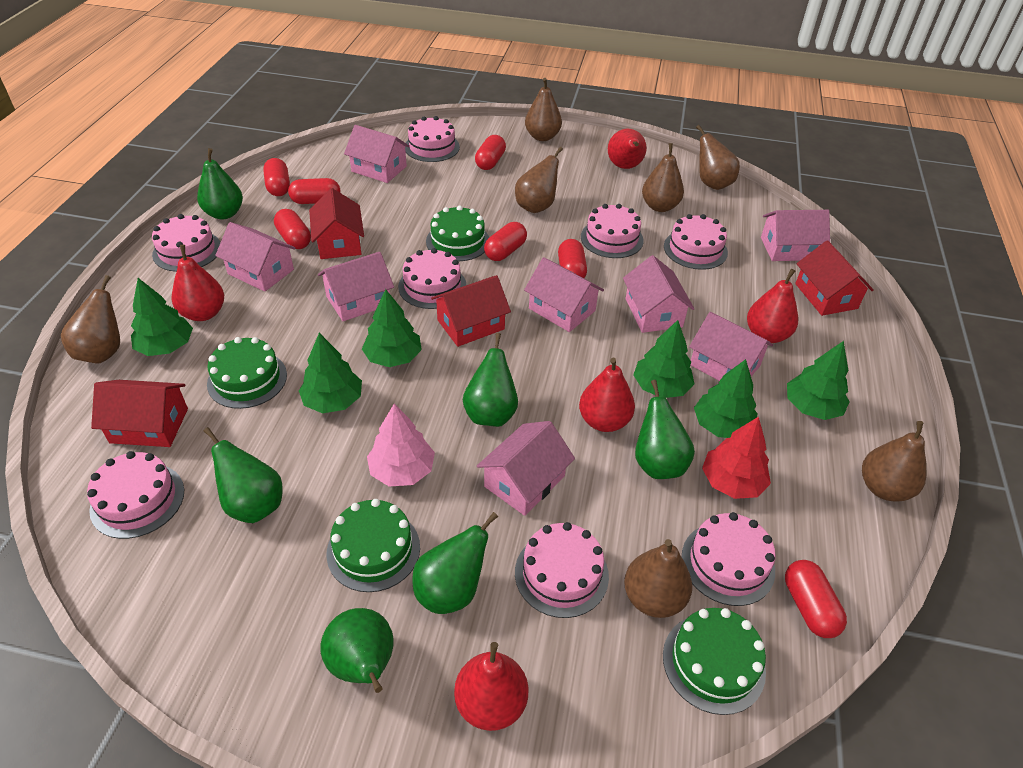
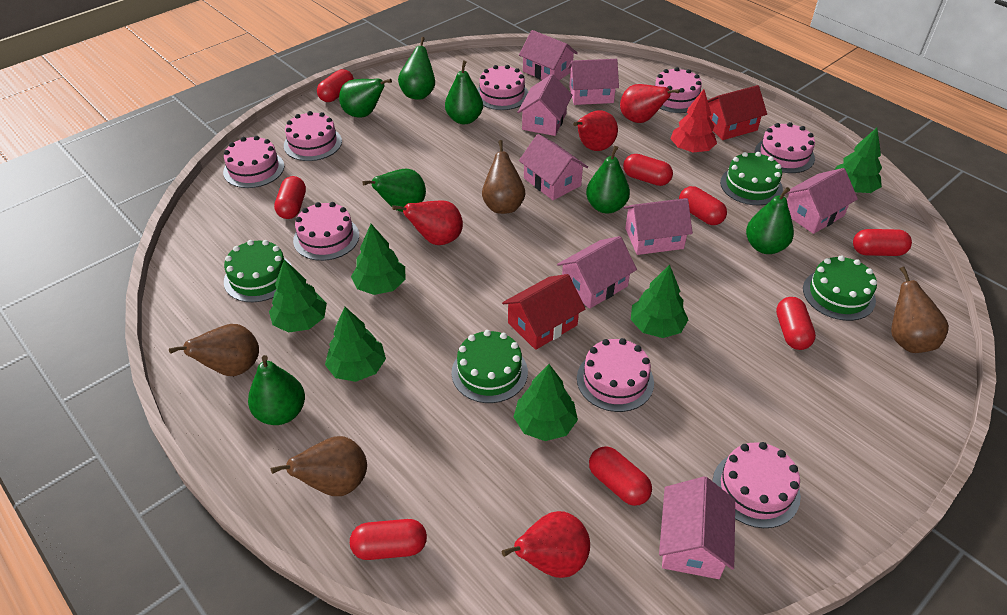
brown pear: [61,275,120,364] [515,147,563,213] [525,78,562,141] [624,539,692,618] [642,143,684,212] [696,125,740,190] [862,421,927,502] = 7 -> [169,324,259,376] [271,436,367,496] [482,140,525,214] [891,266,949,353] = 4
green pear: [197,148,243,220] [204,427,283,523] [320,608,394,693] [412,512,498,614] [463,333,518,427] [635,380,695,479] = 6 -> [248,355,305,425] [339,78,392,118] [362,168,426,212] [398,37,435,100] [445,60,483,124] [586,146,630,214] [746,187,794,254] = 7
pink tree: [367,404,435,487] = 1 -> none = 0
red capsule: [263,158,290,196] [274,209,311,249] [288,178,340,204] [475,135,506,170] [484,222,527,261] [558,239,587,278] [785,560,847,638] = 7 -> [274,176,306,219] [317,69,354,102] [350,519,427,560] [589,446,652,506] [623,154,673,186] [679,186,727,225] [776,297,816,350] [853,229,912,256] = 8
red house: [91,380,188,447] [309,188,364,259] [431,275,511,347] [795,240,874,316] = 4 -> [502,274,585,350] [708,85,767,140] = 2
red pear: [172,245,224,321] [454,642,529,731] [579,358,635,432] [608,129,647,169] [747,269,798,343] = 5 -> [392,200,463,245] [502,511,590,578] [573,110,618,151] [620,84,680,123] = 4

